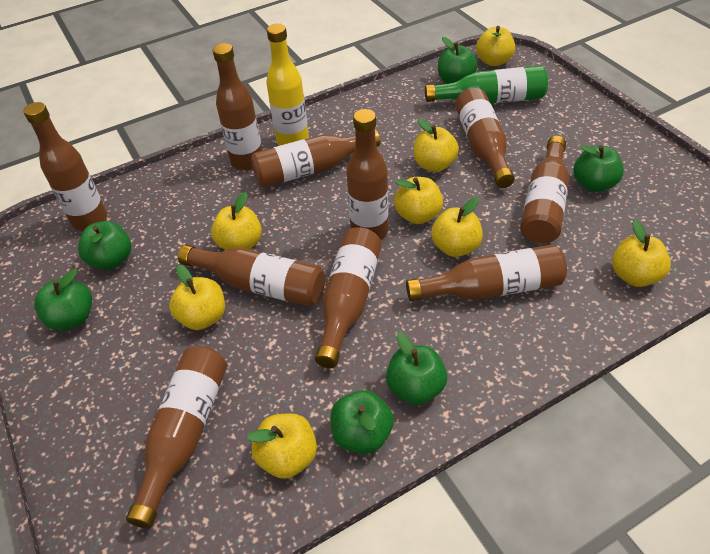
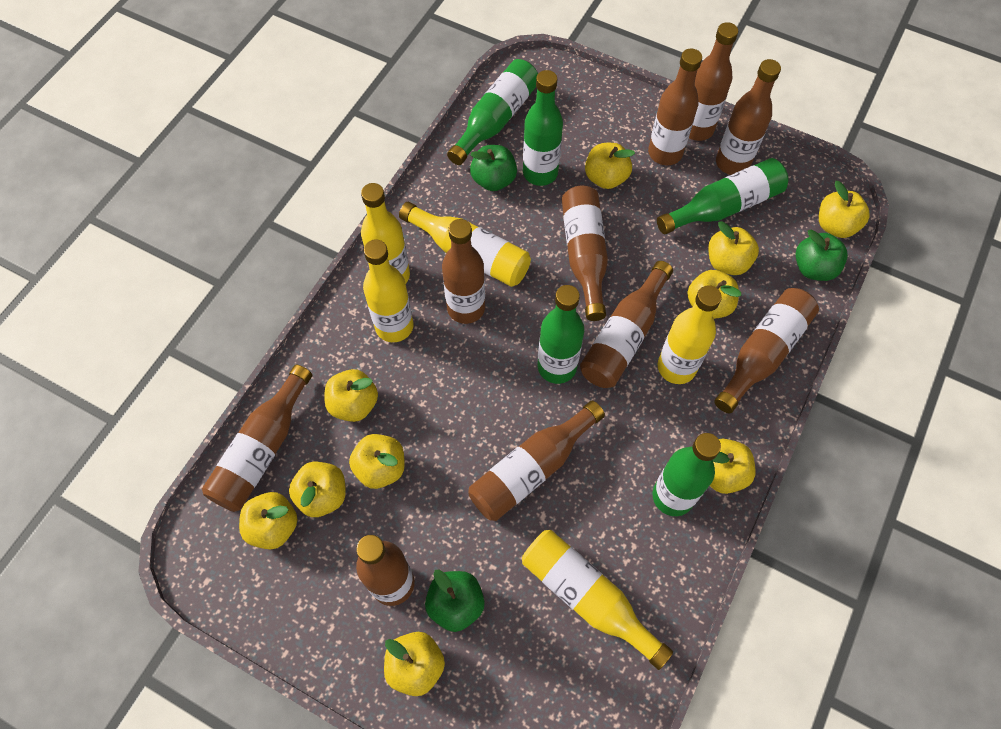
green apple: [34,269,92,331] [78,221,131,270] [331,390,394,454] [386,333,447,405] [438,37,478,84] [573,145,624,192] = 6 -> [425,570,485,632] [470,145,517,191] [795,230,848,281] = 3
green bottle: [425,65,548,103] = 1 -> [447,59,538,165] [523,70,563,186] [538,285,584,384] [653,433,721,516] [657,158,788,234] = 5
yellow apple: [169,265,225,330] [211,192,262,250] [247,413,317,479] [394,177,443,224] [414,118,459,172] [431,197,483,257] [476,26,515,66] [612,220,671,287] = 8 -> [239,492,298,549] [289,462,346,517] [325,369,378,422] [349,434,405,489] [384,632,445,696] [585,143,635,189] [687,270,741,319] [708,221,759,275] [710,439,755,494] [819,181,870,238] = 10
yellow bottle: [266,24,309,146] = 1 -> [361,183,410,283] [363,239,414,342] [399,202,531,287] [522,530,673,670] [658,285,722,384] = 5

